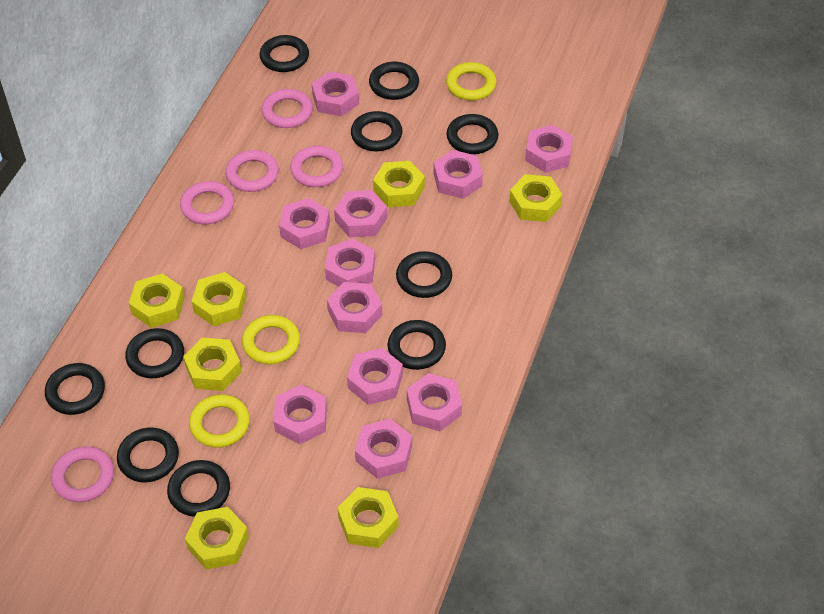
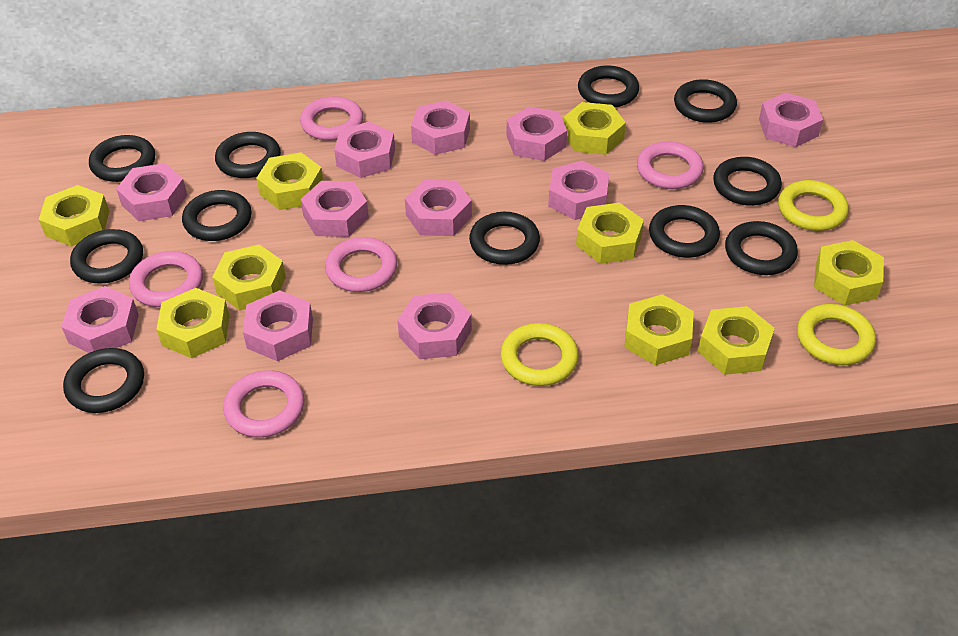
black ring: [45,363,105,415] [117,428,179,483] [125,328,184,378] [167,460,230,517] [260,35,309,72] [351,111,403,152] [369,62,419,100] [388,320,446,370] [396,251,452,298] [446,114,498,154] = 10 -> [63,348,144,413] [70,229,143,283] [89,135,155,182] [182,190,252,241] [215,132,281,178] [469,212,540,265] [578,65,639,107] [649,205,720,258] [674,79,737,123] [713,157,782,206] [725,221,798,275] = 11
yellow nut: [129,273,185,328] [183,338,242,391] [185,507,249,570] [192,272,247,326] [338,487,399,548] [373,161,425,207] [509,174,563,222] = 7 -> [39,185,109,247] [156,288,229,358] [212,244,286,311] [256,153,323,210] [563,102,626,155] [576,203,644,264] [624,294,694,365] [698,306,775,375] [814,240,884,306] = 9

